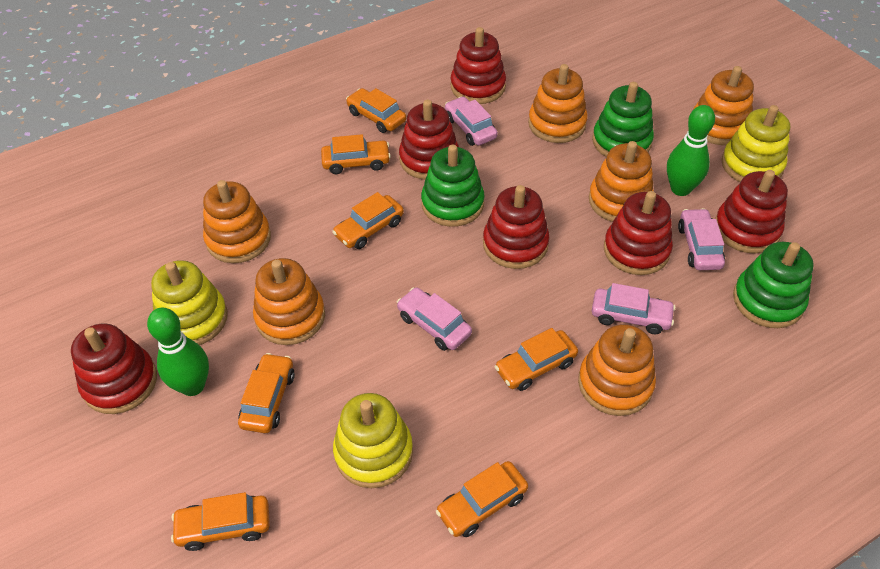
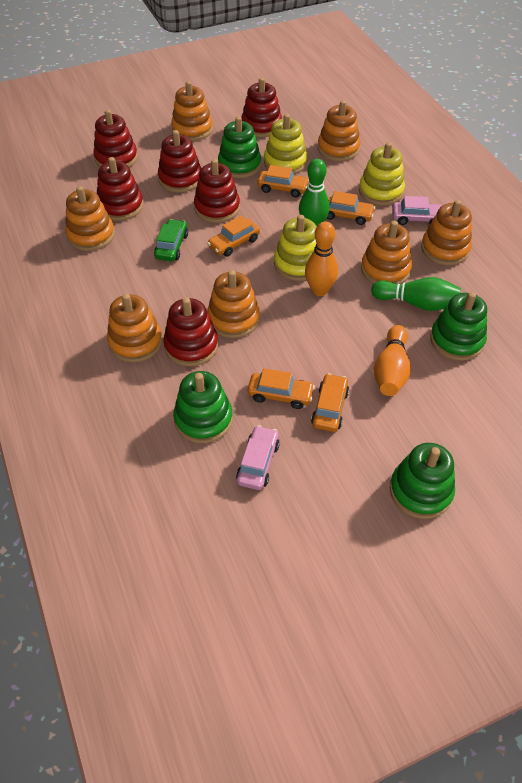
green car: none = 0 -> [154,219,188,261] = 1
green stacking toy: [421,144,485,227] [592,82,654,157] [733,242,814,328] = 3 -> [173,371,233,443] [218,116,261,178] [390,443,455,519] [430,292,487,361] = 4
orange bowling pin: none = 0 -> [305,221,338,296] [374,325,411,396] = 2
orange car: [171,492,270,551] [238,353,295,433] [321,134,391,174] [332,192,404,249] [346,88,406,133] [436,461,528,537] [495,328,578,391] = 7 -> [207,215,260,257] [248,368,315,409] [257,165,309,197] [311,373,349,432] [327,191,375,225] = 5
orange stacking toy: [203,180,271,263] [253,258,325,345] [528,64,587,143] [578,324,656,416] [589,141,654,222] [693,66,754,145] = 6 -> [65,186,115,251] [107,294,162,362] [171,81,213,141] [207,270,260,338] [318,100,360,161] [361,221,412,284] [421,200,472,265] = 7
pink car: [397,287,472,351] [445,96,498,146] [592,283,675,334] [678,208,725,270] = 4 -> [236,425,280,490] [392,196,442,225] = 2

